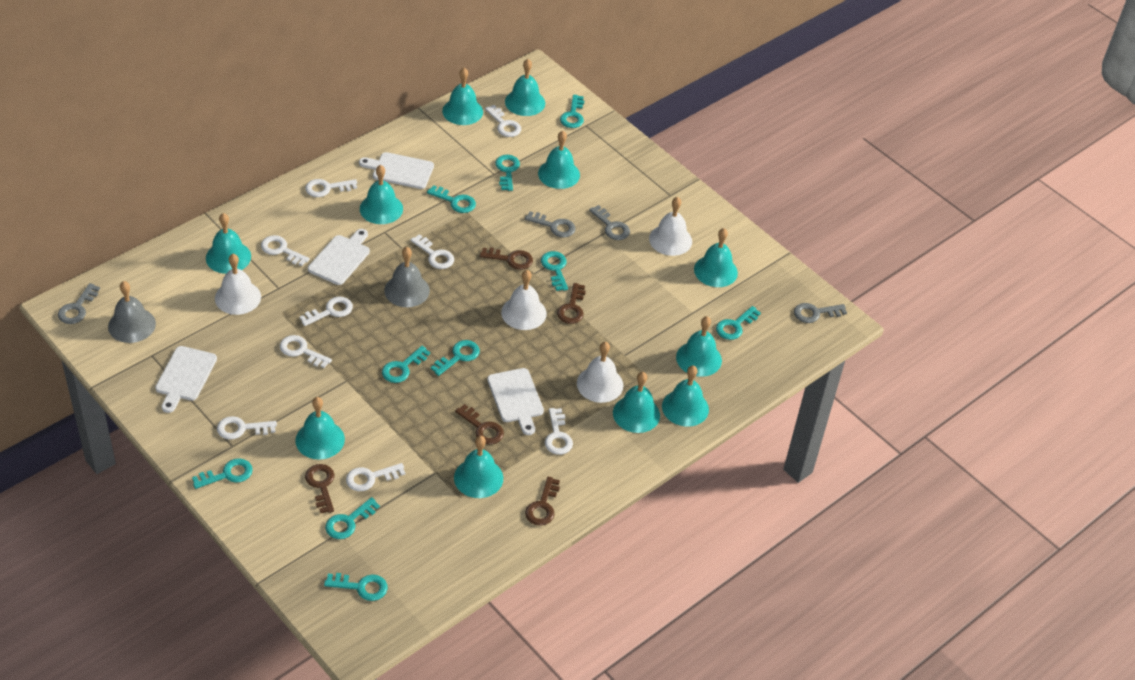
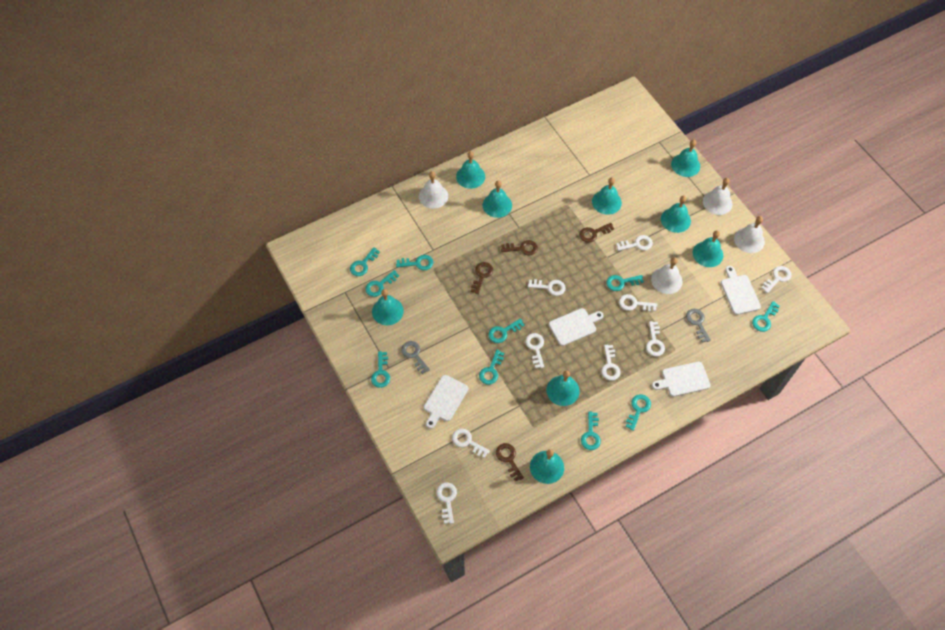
brown key: [305,464,335,513] [455,404,504,445] [480,247,533,270] [525,477,560,526] [557,283,586,324] = 5 -> [471,262,493,294] [496,443,524,482] [501,240,538,256] [579,223,614,243] = 4
grey bell: [108,281,156,343] [384,247,430,307] = 2 -> none = 0
grey key: [58,283,100,324] [525,211,576,237] [589,205,630,240] [794,303,847,323] = 4 -> [401,341,430,374] [686,309,711,343] = 2
turquoise bell: [206,213,251,274] [295,397,345,460] [360,165,403,224] [442,68,483,125] [454,436,503,498] [505,59,545,116] [538,131,580,189] [613,372,660,433] [662,366,709,427] [676,316,722,377] [694,228,738,287] = 11 -> [372,289,404,325] [456,151,485,189] [483,180,512,218] [530,449,564,484] [546,370,580,406] [592,177,622,215] [661,196,691,233] [671,140,700,177] [693,230,723,267] = 9

